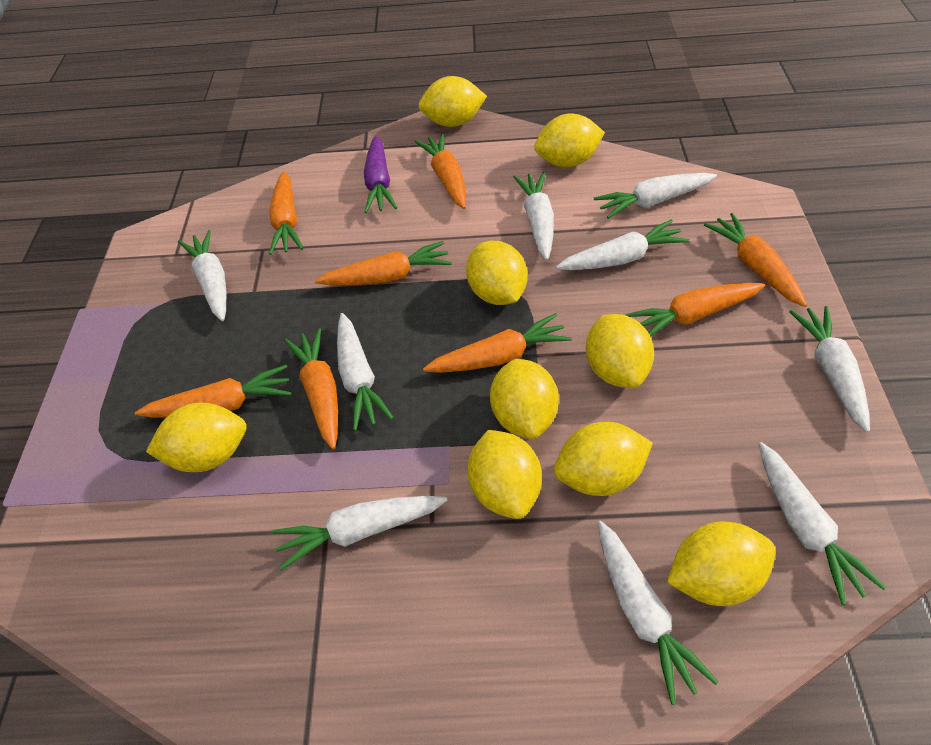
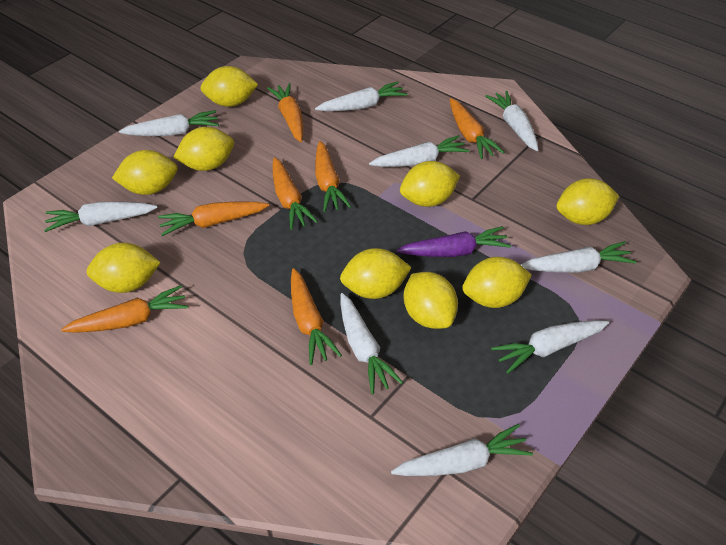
orange carrot: [135,365,291,418] [269,171,303,255] [284,328,338,450] [315,241,452,285] [415,133,466,209] [423,313,572,373] [625,283,765,337] [704,213,807,307] = 8 -> [61,285,188,333] [158,201,269,236] [267,83,303,142] [272,157,318,230] [291,268,342,365] [315,141,351,212] [450,98,504,159] = 7

